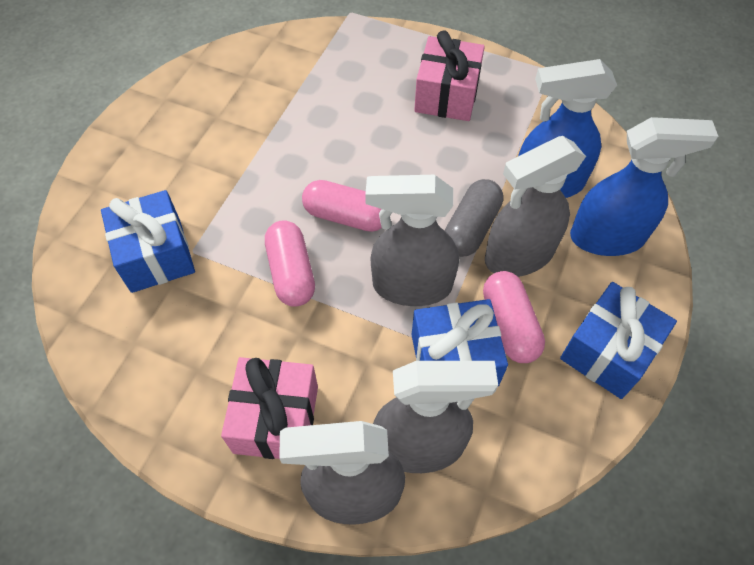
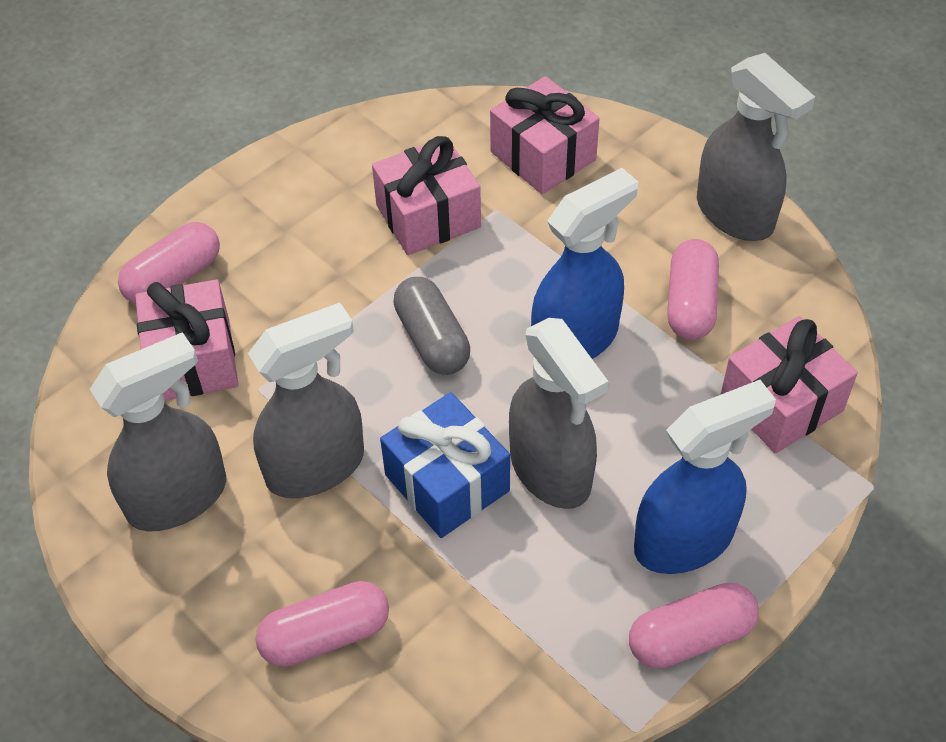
blue gift: [101,190,195,293] [412,299,508,386] [560,282,677,399] = 3 -> [380,392,510,538] = 1
pink capsule: [265,220,315,307] [302,180,382,232] [483,271,545,363] = 3 -> [118,222,220,304] [256,581,389,667] [629,583,759,669] [667,239,719,340] = 4
pink gift: [221,357,318,459] [414,30,485,121] = 2 -> [135,279,238,401] [372,136,481,255] [490,76,600,194] [720,316,858,454] = 4

